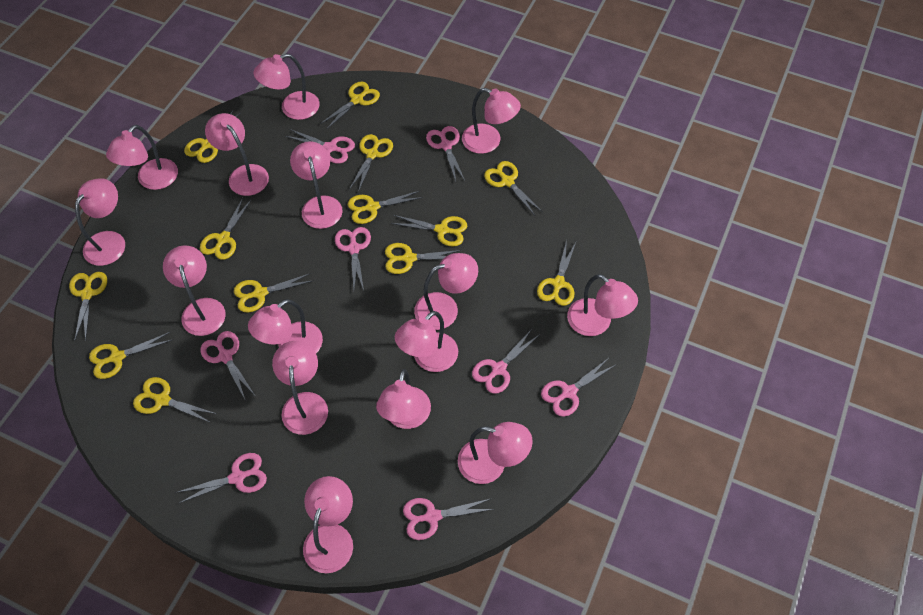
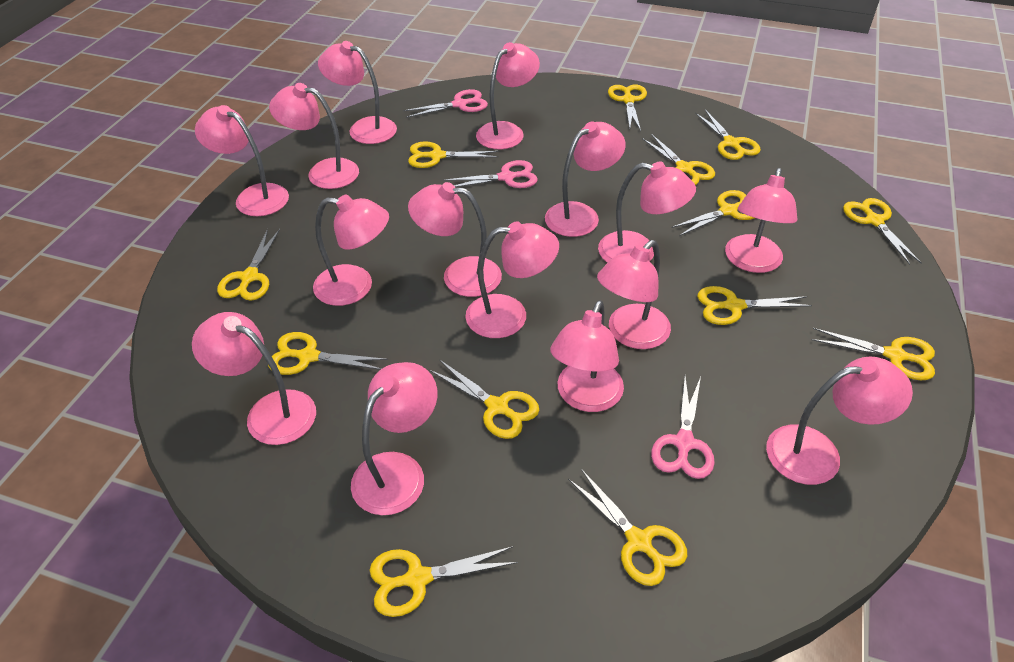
pink scissors: [176,453,267,504] [201,331,255,401] [285,129,355,164] [335,227,371,291] [403,498,493,540] [426,126,465,181] [472,329,539,394] [541,358,617,417] = 8 -> [403,89,488,118] [443,160,538,188] [651,377,715,479] = 3

